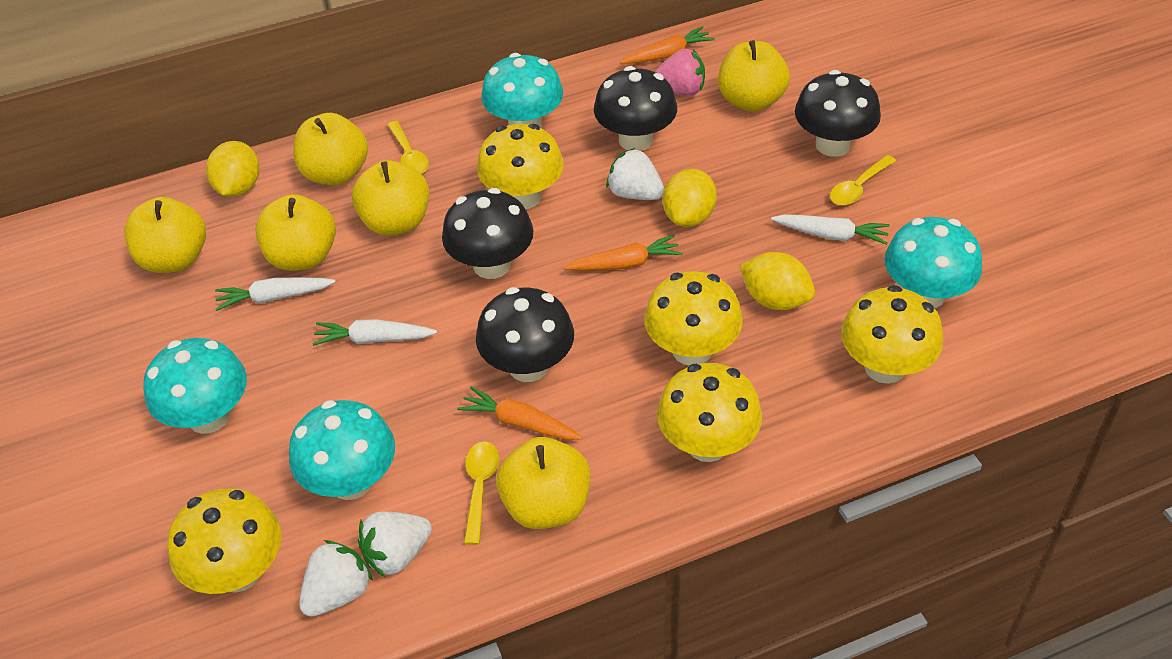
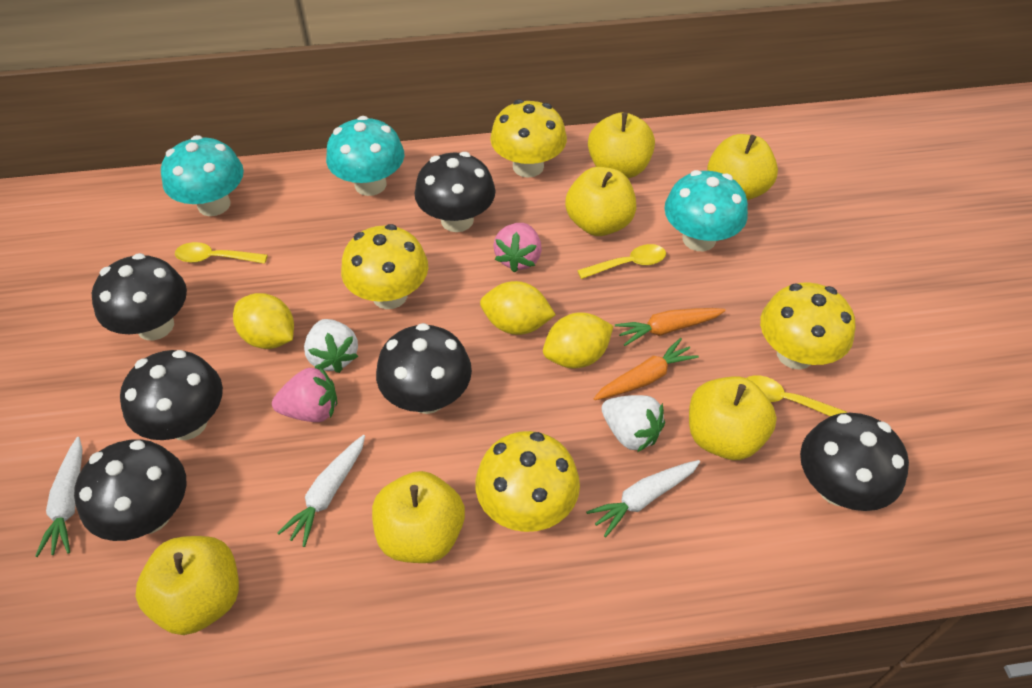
black mushroom: [442,188,533,279] [476,287,574,382] [594,66,677,151] [795,70,881,157] = 4 -> [74,439,186,541] [92,253,187,340] [120,350,223,440] [376,323,472,414] [415,152,496,232] [800,413,909,511] = 6
orange carrot: [457,386,582,440] [564,235,682,271] [620,26,715,64] = 3 -> [594,338,699,400] [615,308,726,346] = 2
pink strawberry: [654,49,705,96] = 1 -> [272,366,337,422] [493,223,542,273] = 2
turquoise mushroom: [143,338,247,434] [289,400,395,500] [481,53,563,128] [885,217,982,308] = 4 -> [161,135,244,216] [326,116,404,196] [664,170,748,251] = 3
white strawberry: [299,540,373,617] [358,512,432,577] [606,148,664,200] = 3 -> [304,319,358,373] [602,395,665,452] = 2
yellow mushroom: [167,488,282,594] [477,124,564,209] [644,271,743,366] [657,363,762,462] [841,285,943,384] = 5 -> [341,224,428,309] [475,431,580,532] [490,100,567,178] [760,282,855,370] = 4

